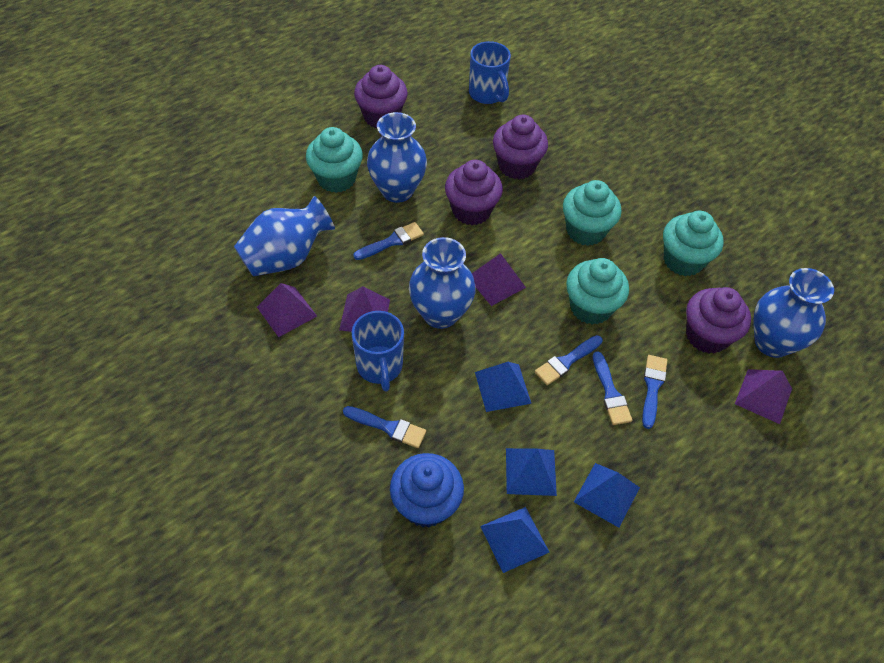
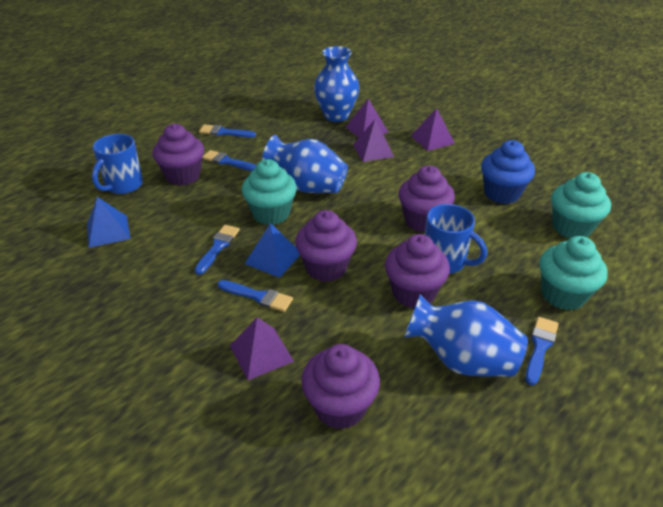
blue pyramid: [475,362,531,412] [480,507,549,573] [506,448,557,496] [574,463,640,528] = 4 -> [87,197,130,248] [245,223,300,278] = 2
blue vase: [234,196,335,277] [367,112,427,203] [409,237,476,329] [754,268,834,358] = 4 -> [262,135,348,193] [314,46,359,122] [404,294,528,377] = 3
purple cupcake: [354,65,408,128] [445,160,503,225] [493,115,548,179] [686,287,751,354] = 4 -> [153,124,204,186] [295,210,357,282] [301,344,380,429] [385,234,450,308] [399,166,455,232] = 5
turquoise cupcake: [306,127,363,193] [563,180,622,246] [566,258,629,325] [663,211,724,276] = 4 -> [242,159,297,225] [539,236,608,310] [551,172,611,238] = 3

